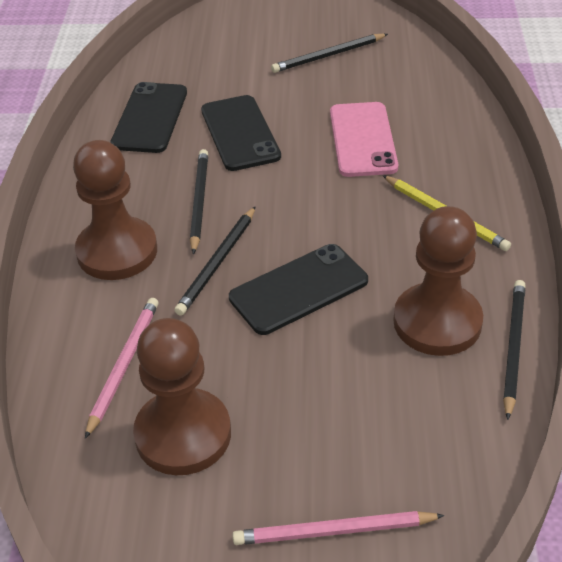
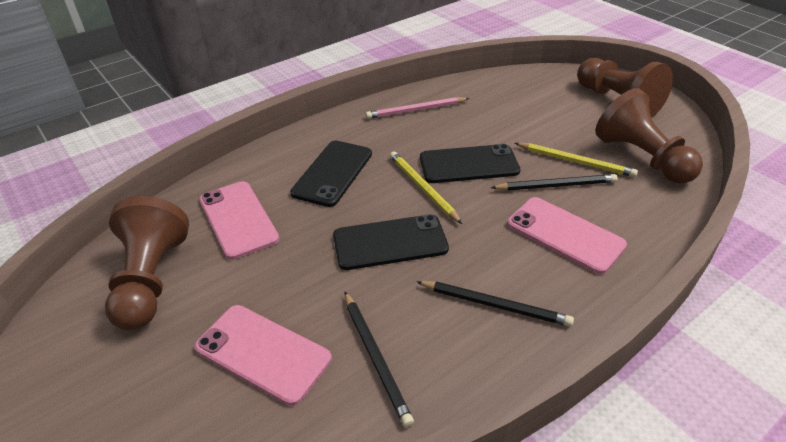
black pencil: [174,206,256,316] [190,149,208,254] [271,34,388,73] [503,280,526,420] = 4 -> [345,292,414,427] [416,281,574,327] [491,174,618,191] = 3
pink pencil: [85,298,159,439] [232,511,445,545] = 2 -> [366,97,469,119] = 1
pink phone: [330,102,398,177] = 1 -> [194,305,332,406] [199,181,279,260] [507,197,627,274] = 3
yellow pencil: [382,175,511,251] = 1 -> [390,151,462,224] [515,143,638,177] = 2

